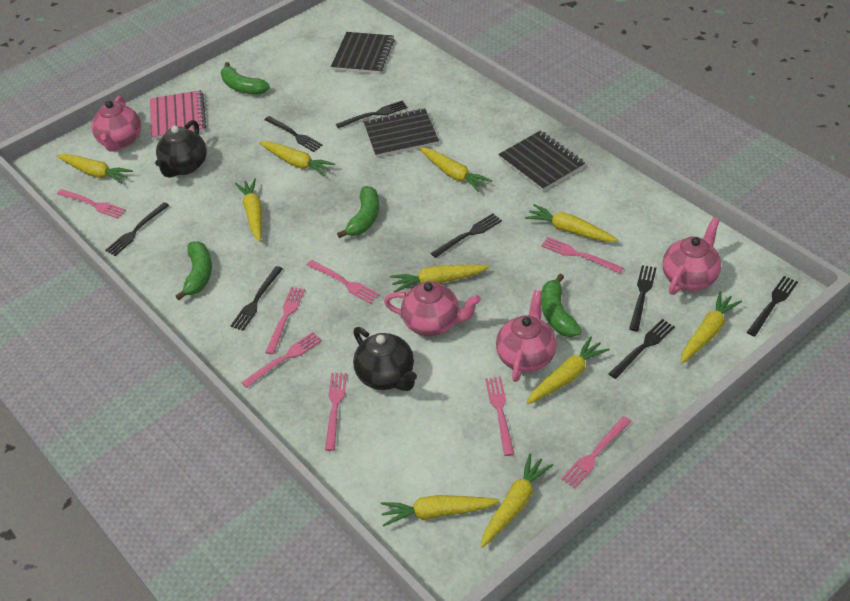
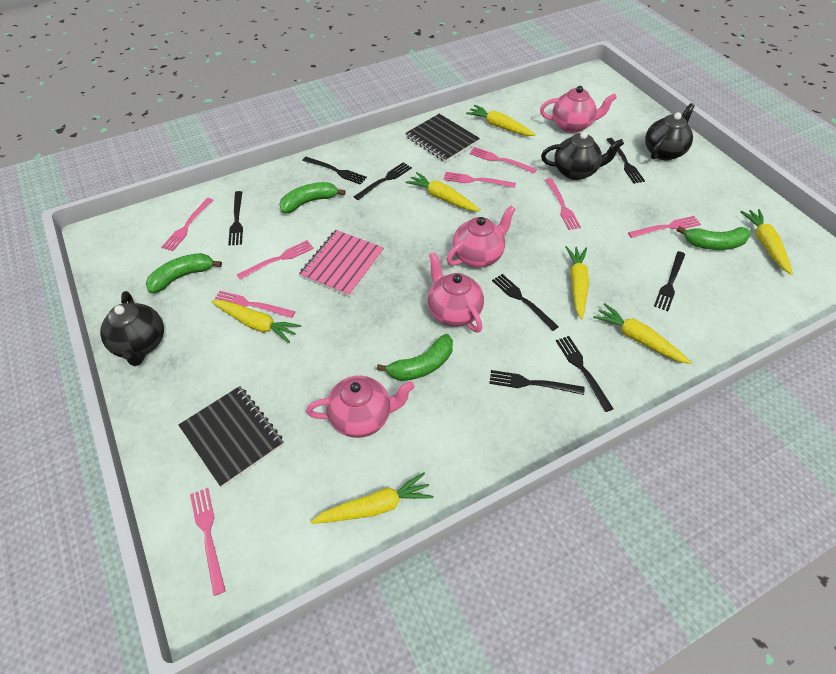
black notebook: [331,32,394,74] [363,108,439,157] [498,131,585,191] = 3 -> [179,386,284,487] [405,114,480,162] = 2
black teapot: [155,120,207,178] [353,327,417,391] = 2 -> [100,291,164,366] [541,131,624,180] [645,103,695,160] = 3
yellow carrot: [57,154,133,184] [235,178,262,242] [259,141,335,177] [381,495,500,527] [390,265,489,292] [419,147,492,192] [481,453,553,548] [525,204,618,242] [526,336,610,405] [681,291,742,363] = 10 -> [211,300,301,343] [310,472,433,524] [405,172,481,212] [466,105,536,136] [566,246,589,319] [593,303,692,364] [740,209,793,275] = 7

